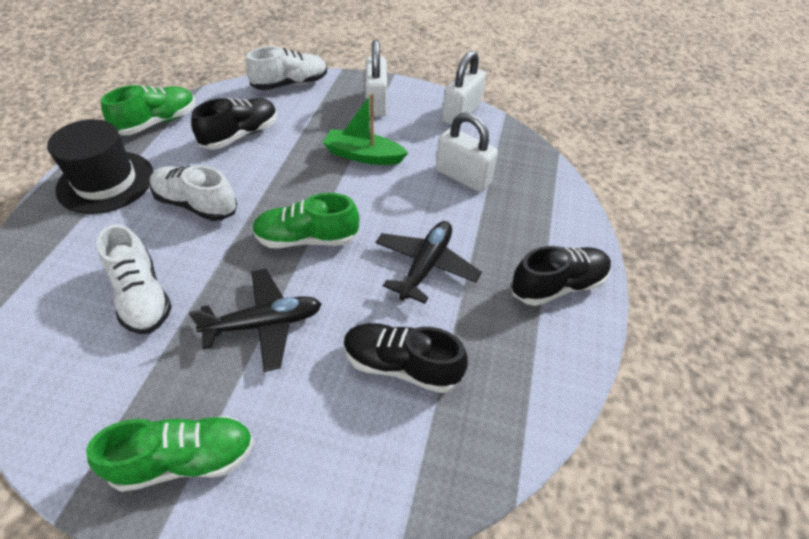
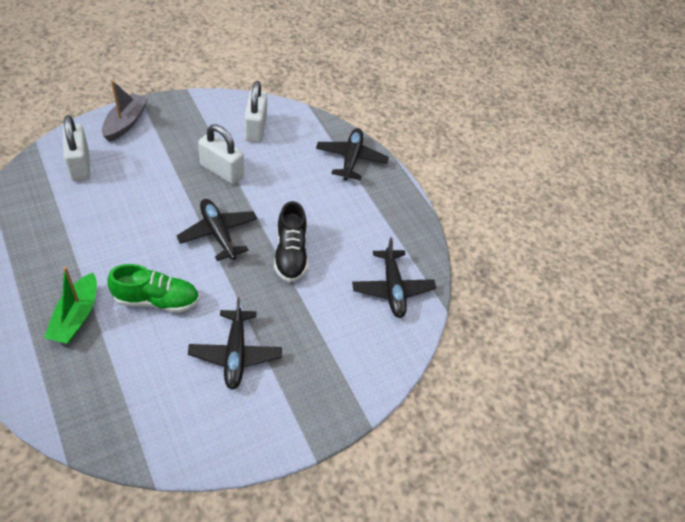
black hat: [47,119,153,214] = 1 -> none = 0
black plane: [189,269,322,372] [375,221,482,304] = 2 -> [176,199,257,261] [188,297,282,390] [316,128,389,181] [352,237,436,318] = 4
black shoe: [191,98,277,150] [344,323,468,393] [511,246,611,306] = 3 -> [274,201,308,282] = 1
green shoe: [86,415,254,492] [101,85,195,135] [252,193,359,248] = 3 -> [108,264,199,313] = 1
grey boat: none = 0 -> [102,81,148,142] = 1
white shoe: [97,224,172,334] [150,165,237,221] [246,46,327,90] = 3 -> none = 0

